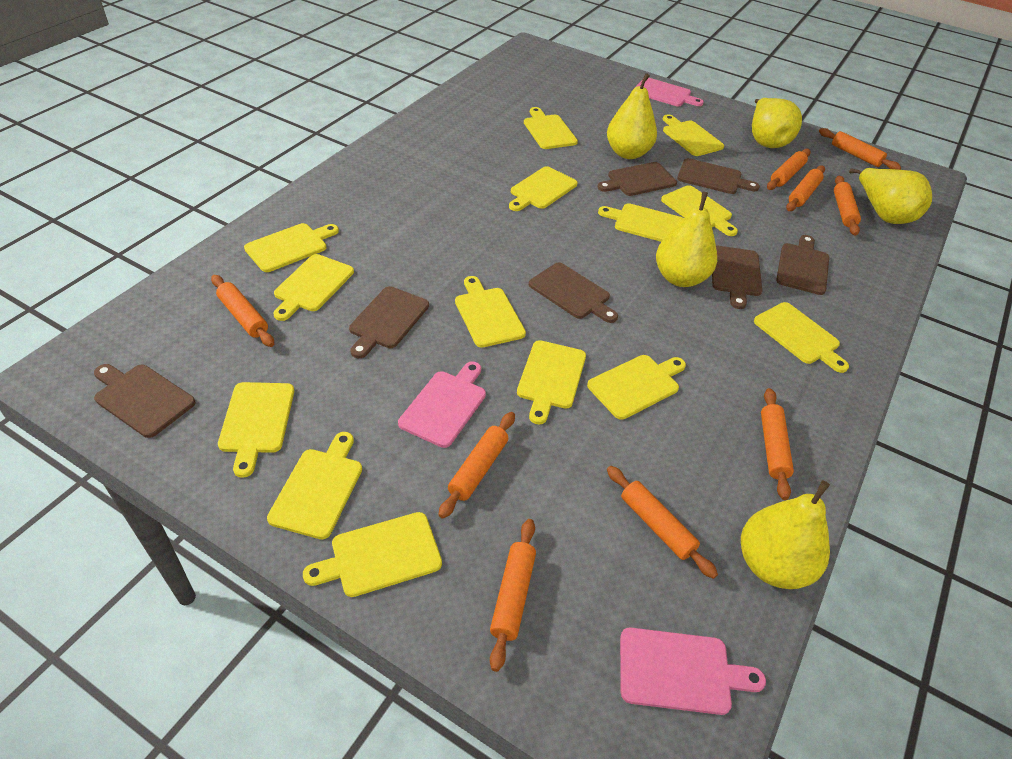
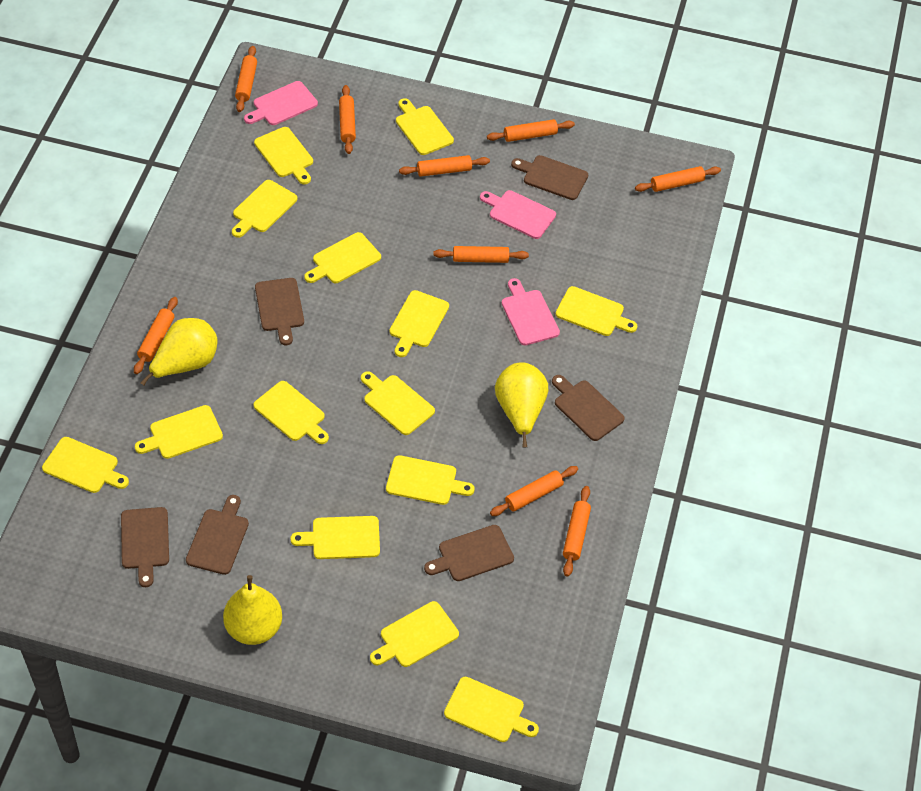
brown cutting board: [94,364,196,438] [349,286,429,358] [529,263,618,323] [597,162,677,196] [677,158,760,194] [712,246,762,309] [776,235,829,295] = 7 -> [121,507,169,587] [186,495,249,575] [255,278,304,345] [424,525,514,581] [511,155,588,200] [552,375,625,441] = 6
yellow pear: [607,73,657,159] [656,192,717,287] [741,480,830,589] [752,98,802,148] [849,168,932,224] = 5 -> [140,318,217,385] [223,575,282,645] [495,362,548,448] = 3

